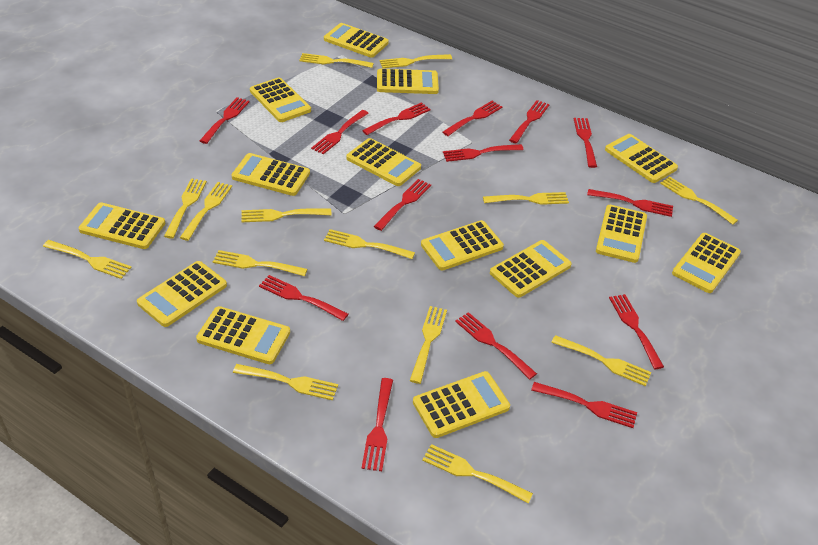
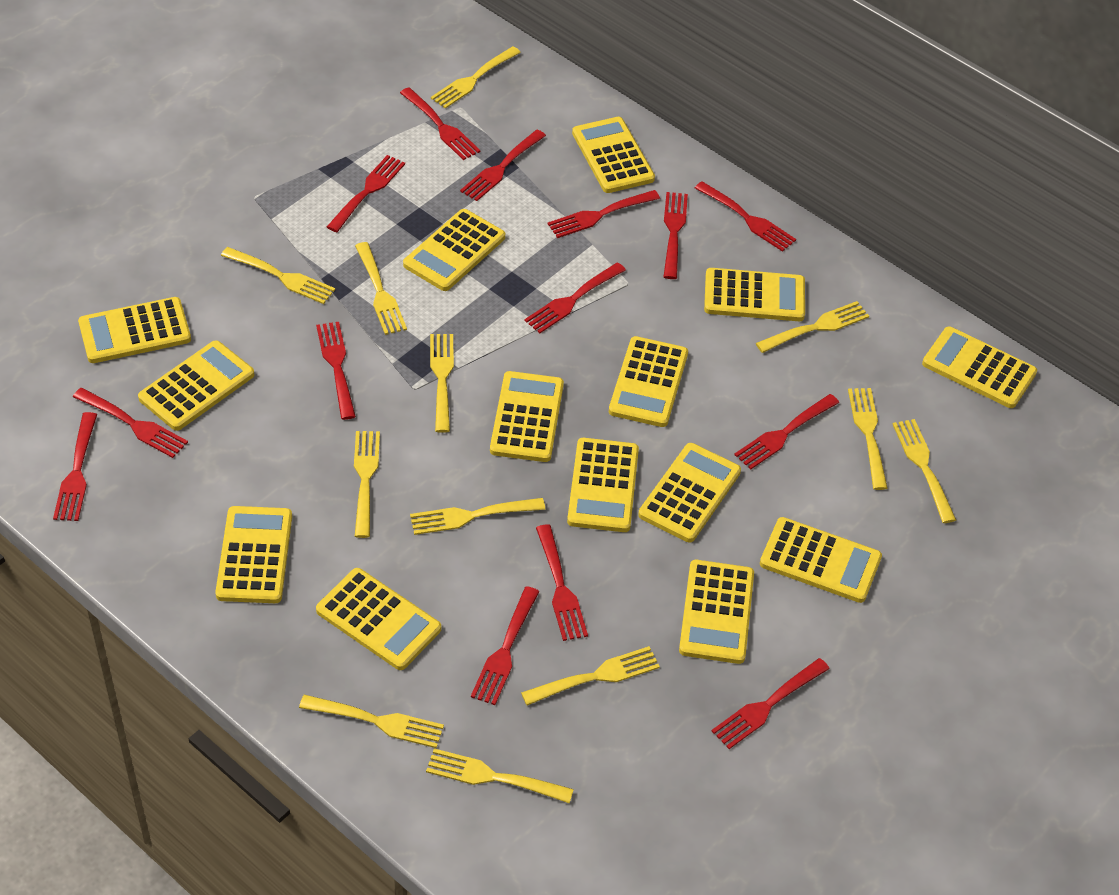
yellow fork: [43,240,132,279] [164,178,207,239] [180,182,232,241] [213,250,307,276] [233,364,338,400] [242,209,331,222] [299,53,374,68] [324,229,415,259] [380,54,452,68] [410,306,447,384] [422,444,533,503] [483,192,569,205] [551,335,652,386] [660,176,738,225] = 14 -> [221,247,335,304] [299,695,444,748] [354,431,380,538] [355,242,407,335] [410,498,545,535] [426,748,574,804] [430,334,454,433] [431,46,521,109] [521,646,660,705] [756,301,869,353] [848,388,888,490] [893,419,956,523] = 12

